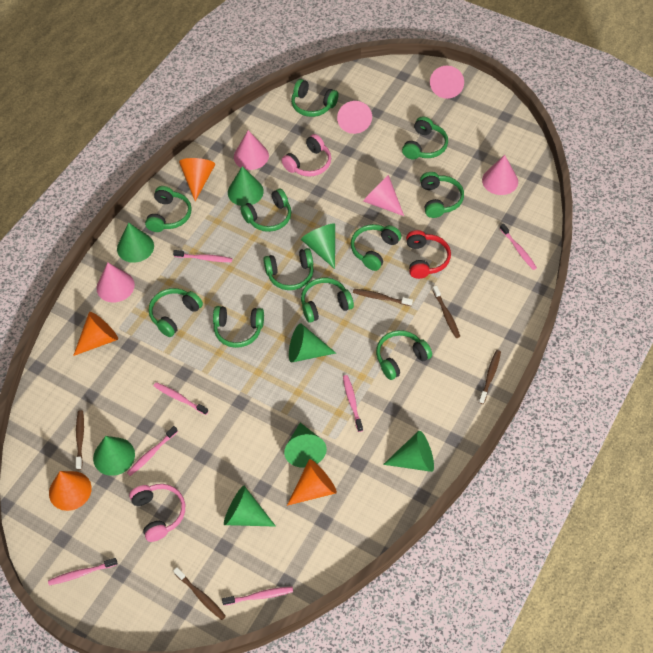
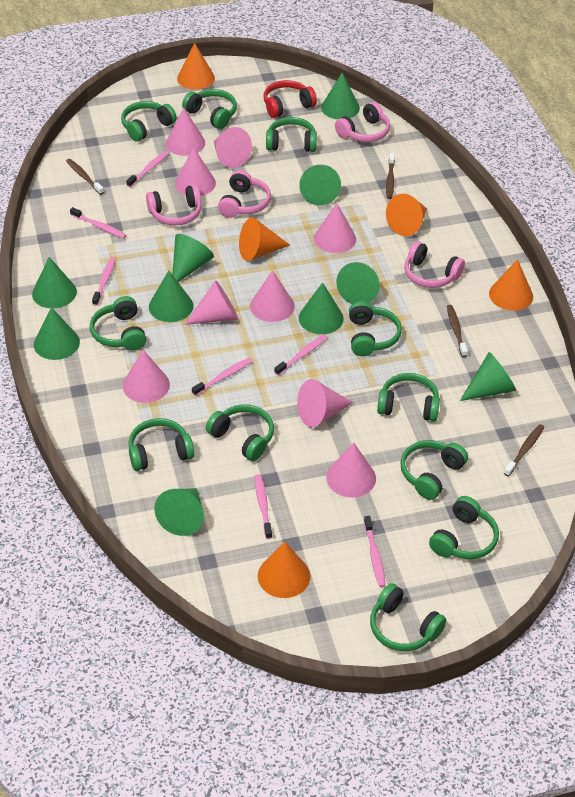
brown toothbrush: [76,410,84,470] [173,567,226,620] [353,289,413,306] [433,286,460,338] [479,350,501,404] = 5 -> [66,159,104,195] [386,153,395,199] [447,305,468,357] [504,424,544,476] = 4
green cone: [93,436,135,476] [117,222,154,263] [224,485,276,527] [228,166,264,206] [284,423,327,468] [289,324,336,362] [301,223,335,269] [383,431,434,472] = 8 -> [32,257,77,308] [34,307,80,360] [149,271,193,322] [154,488,204,536] [172,234,214,282] [299,165,341,205] [299,282,344,334] [321,73,360,119] [336,262,380,304] [460,352,516,401] = 10
orange cone: [49,471,92,511] [73,312,118,356] [179,158,215,201] [287,459,337,506] = 4 -> [177,43,215,90] [239,218,290,261] [258,541,310,598] [386,194,427,236] [489,259,533,311] = 5
pink cone: [96,263,135,302] [234,130,269,170] [337,101,372,134] [363,175,404,216] [430,66,464,99] [482,155,518,195] = 6 -> [123,350,170,403] [166,108,205,156] [175,148,216,196] [184,280,238,325] [214,127,252,168] [250,270,295,322] [297,379,353,428] [314,203,356,253] [326,443,376,498] = 9
pink headphones: [129,484,185,542] [281,134,331,177] = 2 -> [146,185,202,225] [218,170,271,218] [335,102,390,142] [404,241,465,288] = 4

